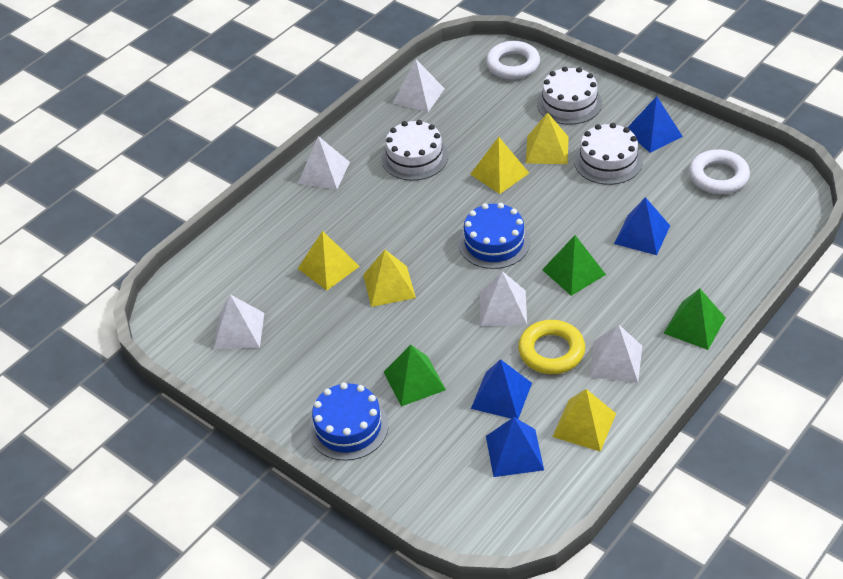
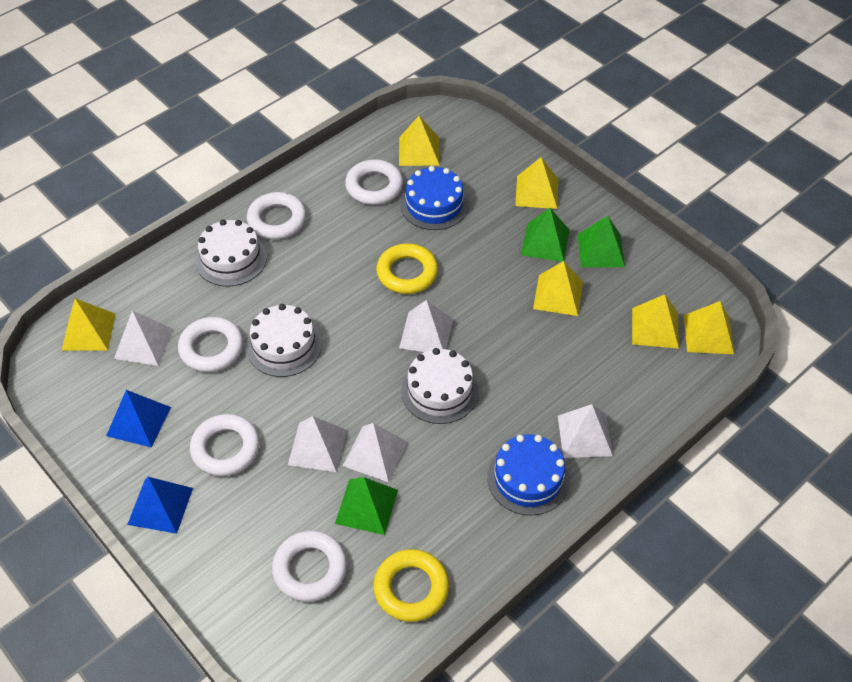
blue pyramid: [471,359,532,419] [486,417,544,477] [614,197,670,255] [628,96,683,153] = 4 -> [106,390,171,447] [127,477,193,534] = 2
white ring: [486,41,540,79] [689,149,750,194] = 2 -> [178,317,243,372] [190,414,260,476] [247,192,306,239] [272,531,347,602] [345,159,403,205] = 5
yellow pyramid: [298,231,360,290] [363,250,416,307] [470,137,529,194] [526,112,569,164] [553,389,616,452] = 5 -> [61,298,116,351] [399,116,440,166] [515,157,558,209] [533,261,583,316] [632,294,679,349] [684,301,734,354] = 6
yellow ring: [518,320,585,374] = 1 -> [373,549,449,622] [376,243,438,294] = 2

